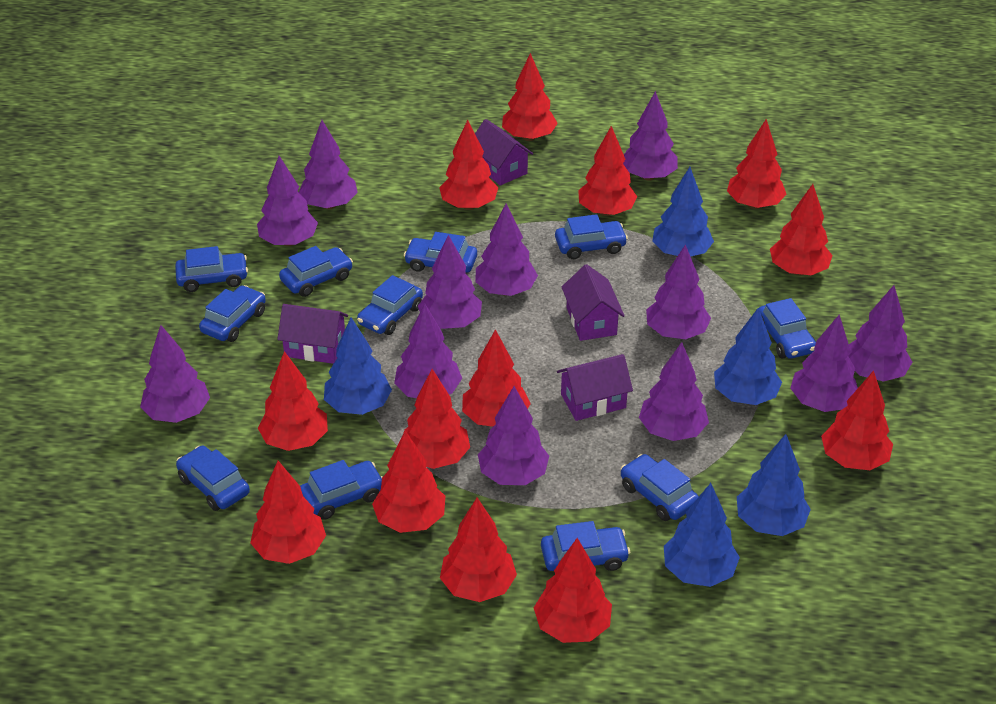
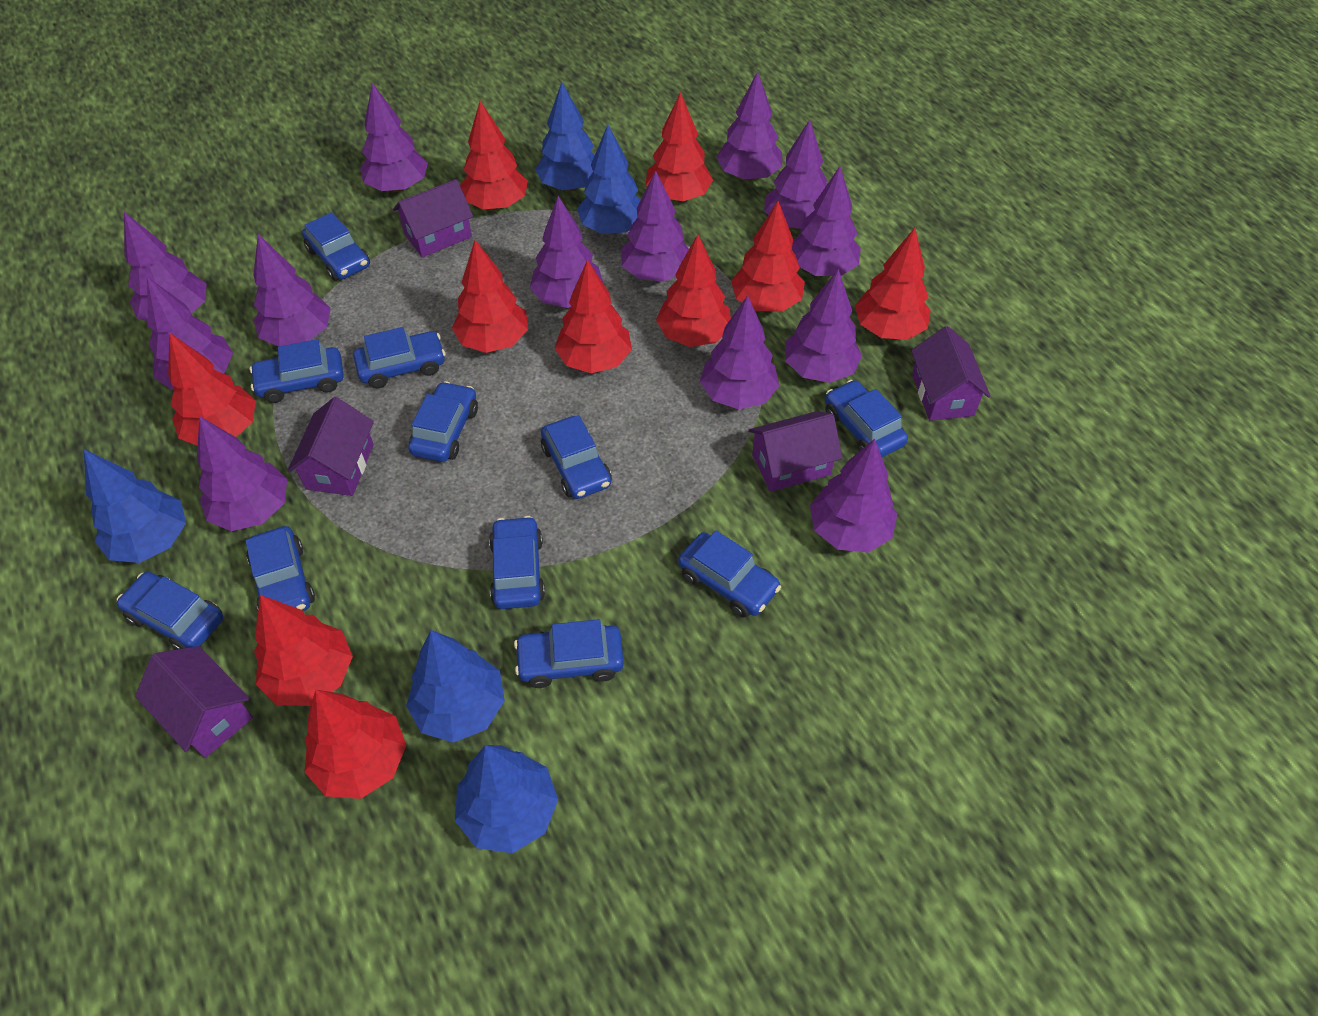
purple house: [277,304,348,364] [475,119,533,186] [557,354,633,421] [561,264,625,341] = 4 -> [135,646,253,758] [287,397,374,496] [393,179,473,257] [749,411,842,492] [911,326,991,421] = 5
purple tree: [140,325,210,423] [257,156,318,246] [299,120,358,209] [394,304,462,398] [418,235,482,329] [475,203,538,296] [478,386,549,485] [623,91,678,181] [639,342,709,441] [646,244,711,339] [790,314,858,412] [848,285,912,382] = 12 -> [124,212,207,321] [147,277,233,390] [197,416,287,531] [253,234,331,346] [360,83,428,192] [530,196,604,308] [621,170,689,281] [700,295,779,409] [716,71,782,181] [764,120,827,229] [785,269,862,383] [792,166,861,276] [810,439,897,553] = 13
red tree: [250,461,326,564] [258,351,328,451] [372,431,445,533] [403,369,470,469] [439,120,498,210] [440,498,517,602] [462,329,531,427] [502,53,558,141] [534,538,612,643] [578,126,637,216] [727,119,787,209] [770,184,833,276] [821,371,893,470] = 13 -> [168,333,256,446] [254,595,353,706] [305,690,406,799] [452,240,528,353] [460,101,528,210] [555,260,632,373] [646,92,713,202] [656,234,731,347] [731,201,805,312] [855,228,931,340] = 10

